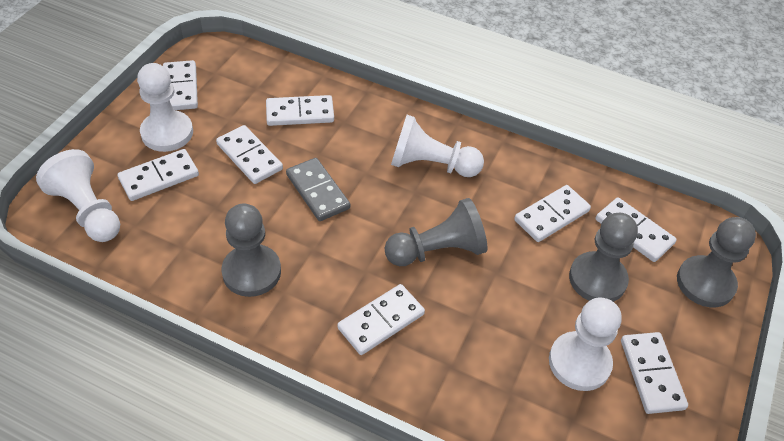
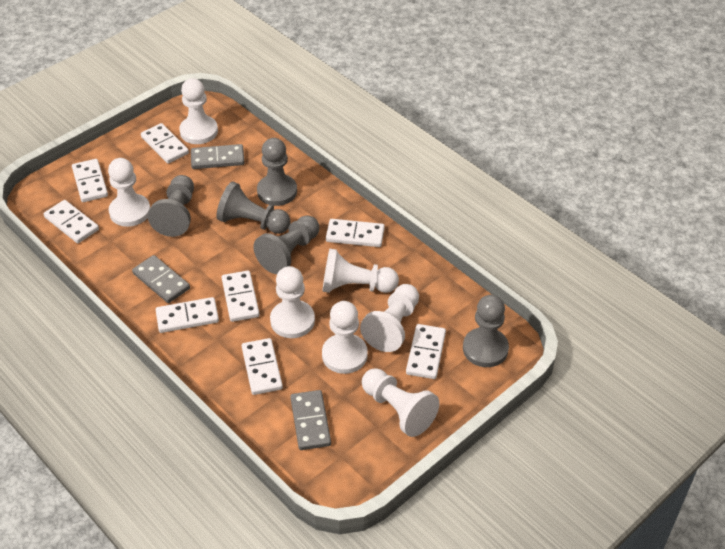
grey domino: [286,158,350,221] = 1 -> [132,255,190,303] [191,144,244,169] [290,390,331,450] = 3
grey pawn: [221,204,281,297] [384,198,487,266] [569,213,638,302] [677,217,756,307] = 4 -> [148,175,194,237] [216,181,290,234] [254,215,319,274] [257,138,297,206] [463,295,509,367] = 5
white pawn: [36,149,120,242] [137,63,193,152] [391,115,484,177] [549,298,622,391] = 4 -> [108,158,150,227] [179,78,218,144] [270,266,315,338] [322,249,399,293] [322,301,368,374] [360,284,419,352] [362,368,439,437] = 7

